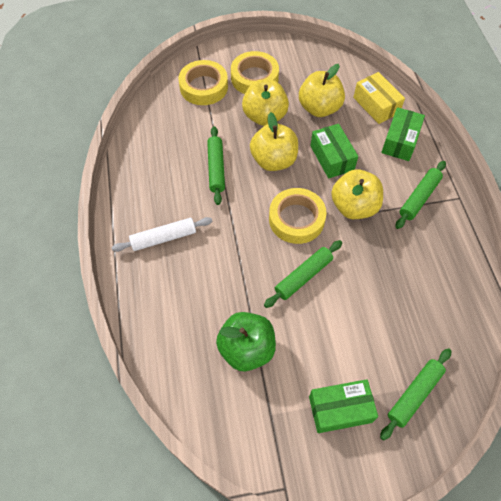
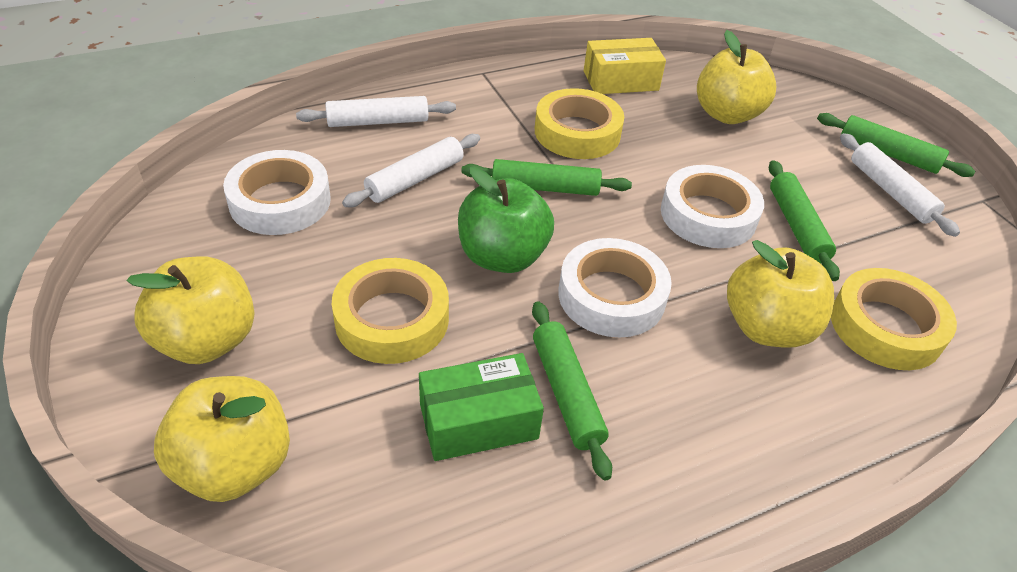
green box: [309,379,378,433] [310,124,358,179] [381,107,425,161] = 3 -> [419,353,544,461] = 1
white rolling pin: [112,217,212,252] = 1 -> [296,96,456,127] [342,134,480,207] [840,133,960,237] = 3
white tape: none = 0 -> [223,150,331,235] [558,238,672,337] [661,165,764,248] = 3

